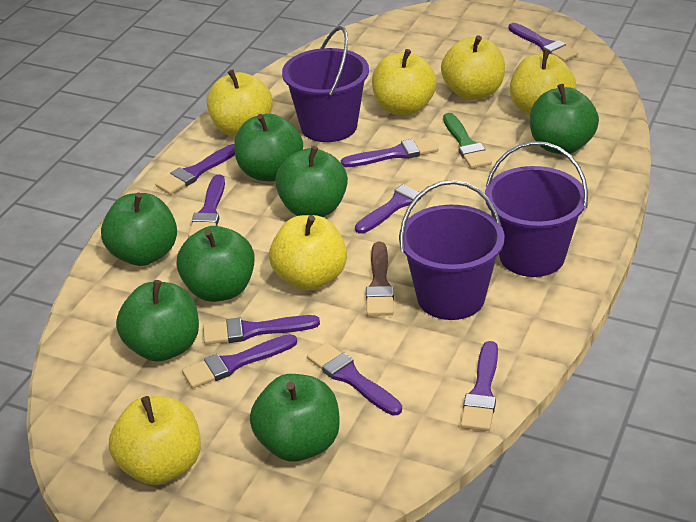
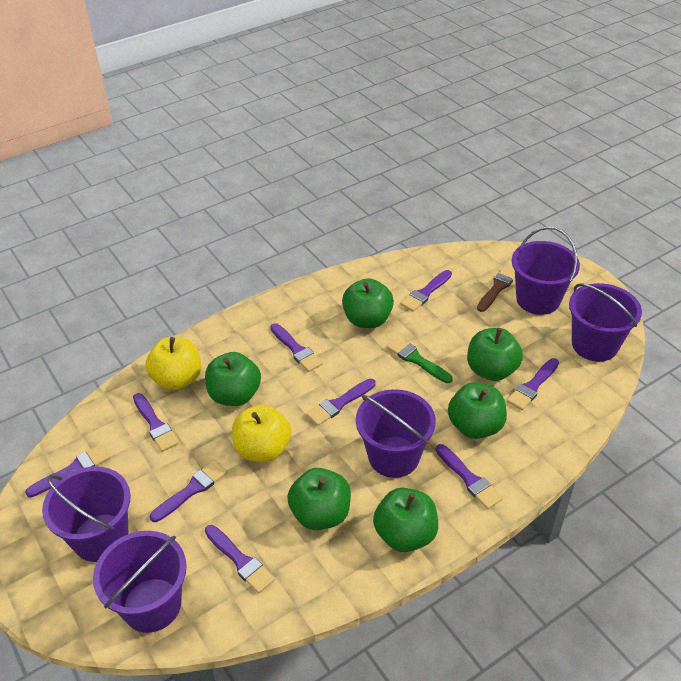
green apple: [101,193,177,266] [116,280,199,362] [176,226,255,302] [234,114,303,181] [250,374,340,462] [275,146,348,217] [530,84,599,155] = 7 -> [205,352,261,406] [288,468,351,530] [342,278,394,328] [373,488,438,552] [448,382,507,439] [467,328,523,381] = 6
purple bucket: [282,26,369,142] [399,180,505,320] [485,141,588,277] = 3 -> [42,467,131,562] [93,531,187,633] [356,389,436,478] [512,227,580,315] [569,283,642,362] = 5
yellow apple: [109,396,201,485] [207,69,273,137] [269,215,347,290] [372,49,437,116] [441,35,505,100] [510,49,576,115] = 6 -> [145,337,201,390] [232,404,291,462] = 2

